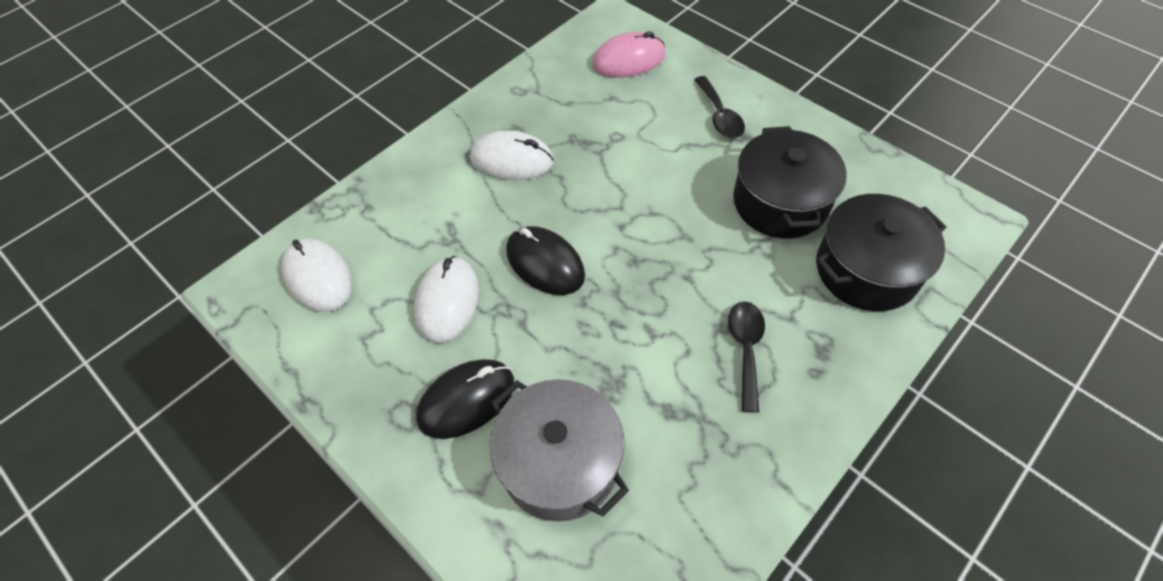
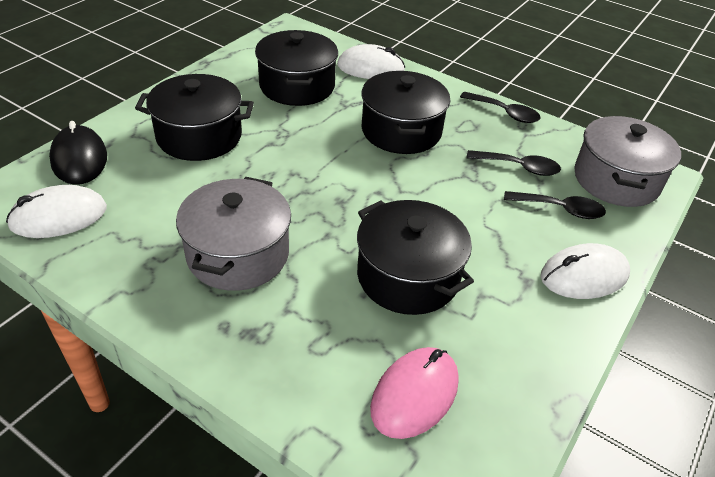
black mouse: [416,359,514,439] [506,226,585,295] = 2 -> [49,121,107,185] = 1
black pot: [733,126,847,239] [816,194,946,311] = 2 -> [135,74,254,161] [255,30,338,106] [357,200,474,315] [361,71,450,154] = 4
black spoon: [694,76,745,138] [728,301,765,413] = 2 -> [460,92,541,123] [466,150,561,176] [504,191,606,219] = 3
grey pot: [490,379,629,522] = 1 -> [176,177,291,291] [574,116,681,207] = 2

